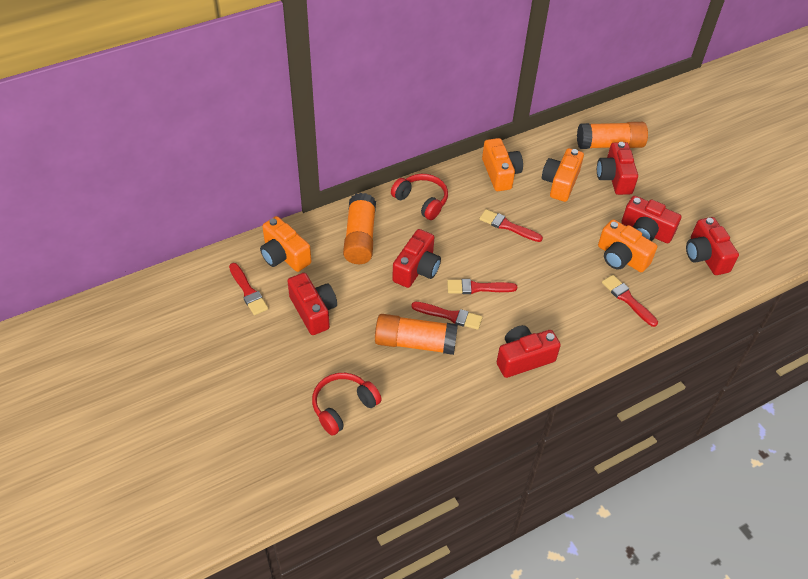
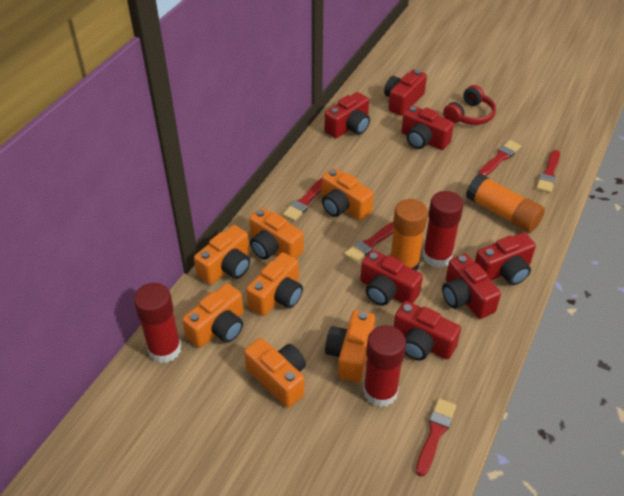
orange camera: [260,216,312,272] [482,138,523,191] [542,148,584,202] [598,219,657,272] = 4 -> [182,283,244,348] [194,225,250,285] [244,338,306,408] [246,252,303,316] [249,207,304,260] [322,168,374,220] [325,310,375,383] = 7
orange glue stick: [343,193,376,264] [375,314,458,355] [577,122,648,149] = 3 -> [390,199,428,270] [466,173,545,233] = 2
red camera: [288,273,337,335] [392,229,441,288] [497,325,561,378] [597,142,638,195] [621,196,681,243] [686,217,739,275] = 6 -> [324,92,370,138] [360,250,423,306] [384,69,427,116] [393,301,461,361] [401,105,454,150] [442,254,501,319] [475,233,536,285] = 7
red glue stick: none = 0 -> [134,283,182,363] [363,325,406,407] [422,191,464,268] = 3
red headphones: [312,373,382,436] [391,174,448,220] = 2 -> [443,85,496,125] = 1

